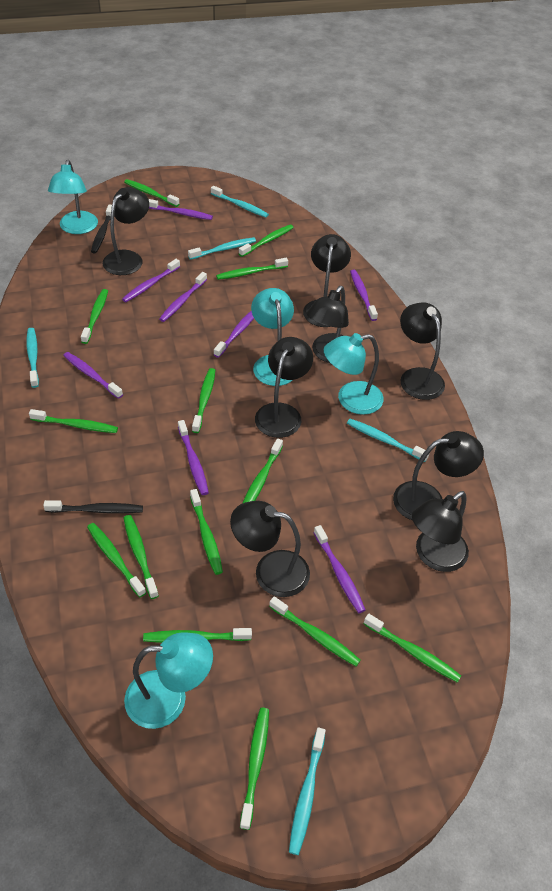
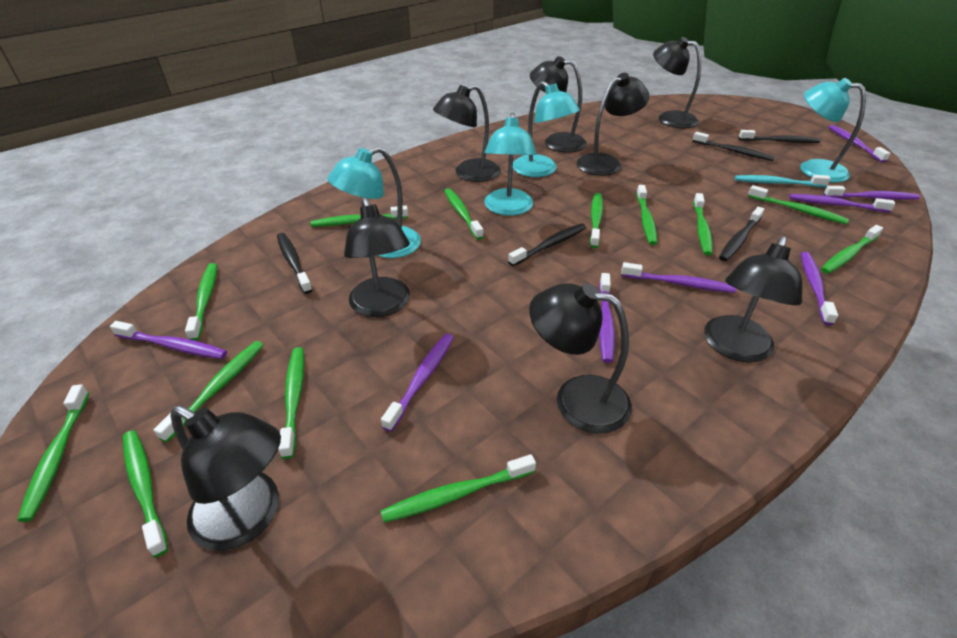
black toothbrush: [43,500,143,514] [91,204,112,253] = 2 -> [277,233,312,294] [508,223,586,266] [692,132,775,161] [719,207,764,261] [739,130,820,143] = 5
green toothbrush: [29,409,118,433] [81,289,108,344] [87,523,146,597] [124,179,179,207] [124,515,159,599] [143,628,252,643] [190,489,223,575] [192,368,215,433] [216,258,288,280] [239,225,294,257] [240,708,269,830] [243,438,283,503] [269,596,361,666] [364,614,461,683] = 14 -> [17,384,89,522] [123,430,168,557] [153,341,263,442] [185,263,217,341] [278,347,304,459] [310,206,408,227] [381,454,536,522] [444,188,484,240] [590,193,603,248] [636,185,657,245] [693,193,713,255] [748,185,849,224] [821,225,883,274] = 13
turquoise toothbrush: [27,328,39,388] [188,237,256,260] [211,186,269,218] [289,727,326,855] [347,419,429,462] = 5 -> [735,175,831,187] = 1

